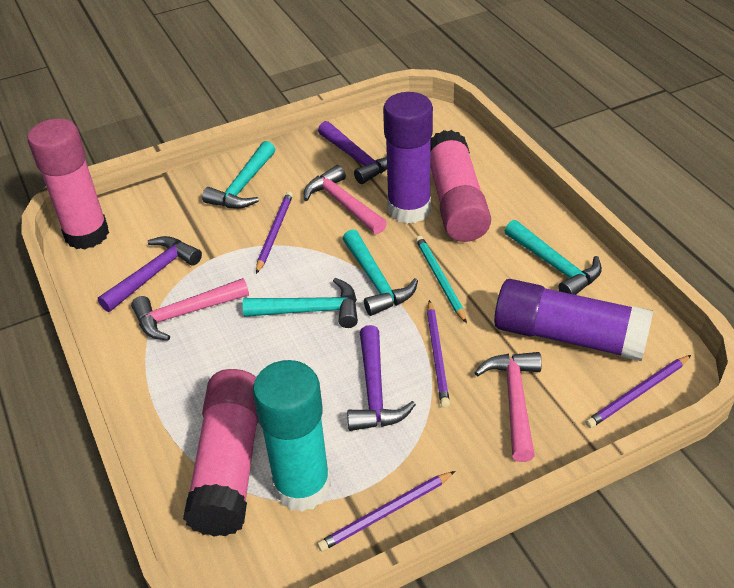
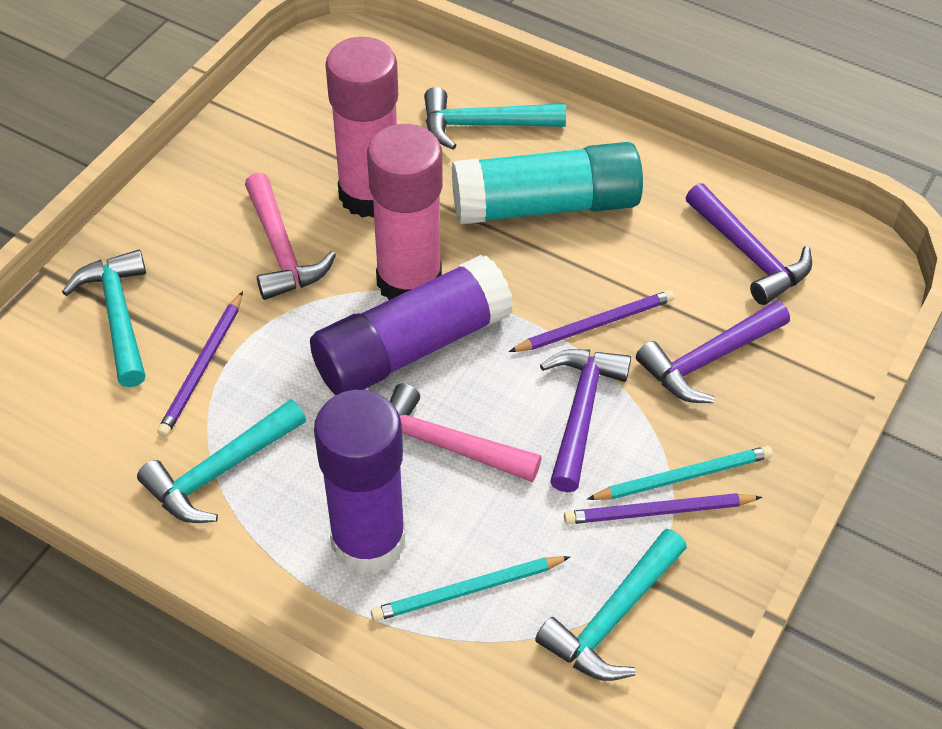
pink glue stick: [27,118,109,250] [183,369,259,537] [430,130,491,242] = 3 -> [325,37,398,218] [367,124,443,300] = 2
pink hammer: [131,278,249,341] [304,165,387,234] [475,352,542,462] = 3 -> [245,173,336,300] [390,384,542,482] = 2
purple pencil: [256,191,293,274] [317,471,455,552] [427,300,450,408] [585,355,691,428] = 4 -> [157,291,243,437] [509,290,675,352] [564,493,762,524] = 3
turquoise pencil: [416,236,467,323] = 1 -> [371,556,570,621] [587,446,773,500] = 2

